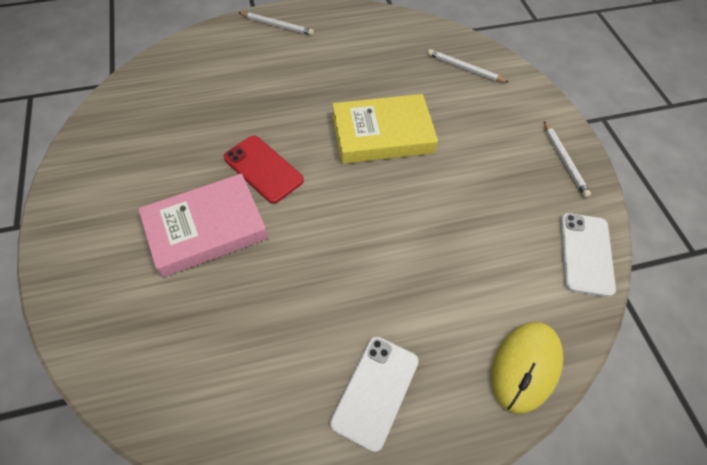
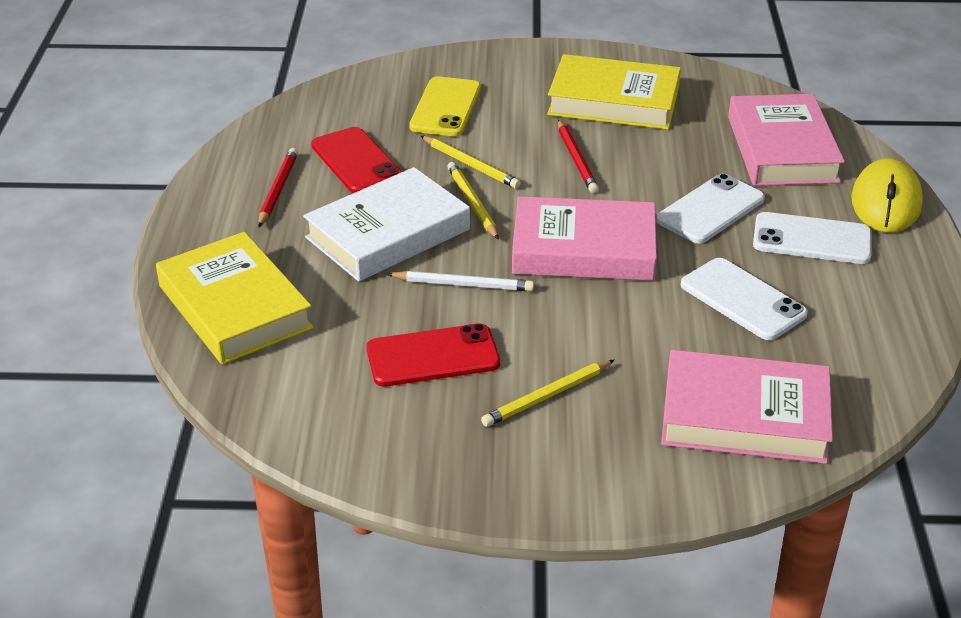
pink book: [138,174,268,277] = 1 -> [512,196,657,281] [661,350,833,464] [728,94,845,186] = 3
red pencil: none = 0 -> [258,148,298,227] [558,120,599,193] = 2
red phone: [224,135,304,204] = 1 -> [311,127,402,193] [366,323,500,387] = 2
white book: none = 0 -> [303,167,470,282] = 1
white pencil: [239,12,314,36] [428,49,509,83] [544,121,591,198] = 3 -> [387,271,534,291] = 1
white phone: [330,336,419,452] [560,213,616,297] = 2 -> [656,173,765,244] [681,258,808,340] [753,212,872,264] = 3
yellow book: [332,94,438,164] = 1 -> [156,232,313,364] [547,54,681,130] = 2
yellow pencil: none = 0 -> [421,136,521,189] [447,162,499,240] [481,360,614,427] = 3
yellow phone: none = 0 -> [409,76,481,136] = 1

